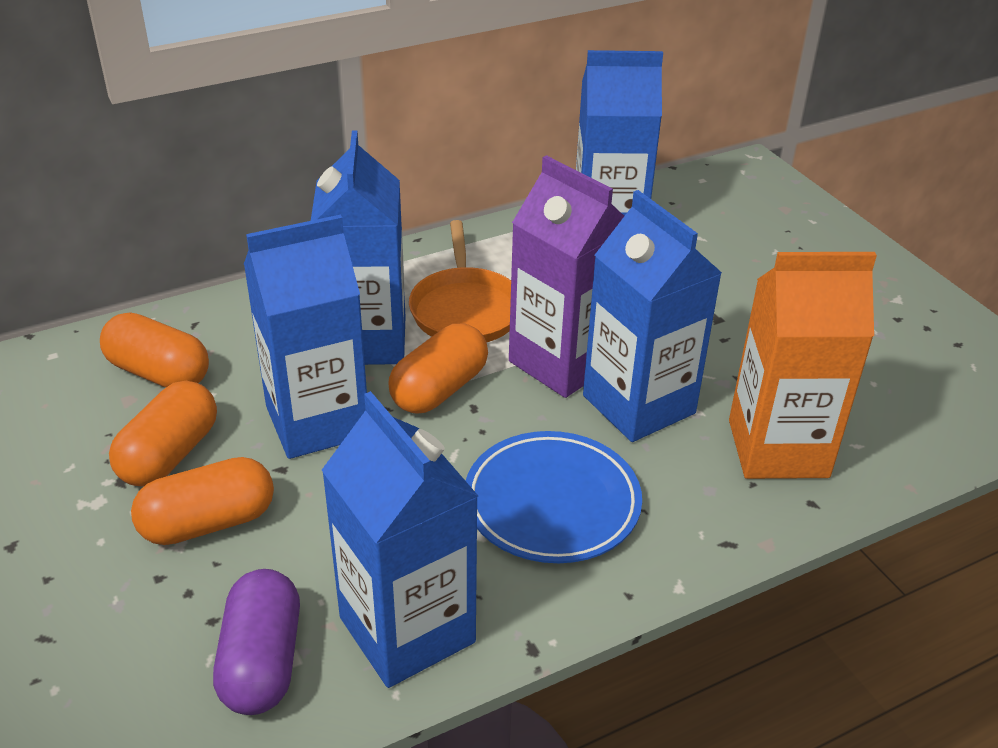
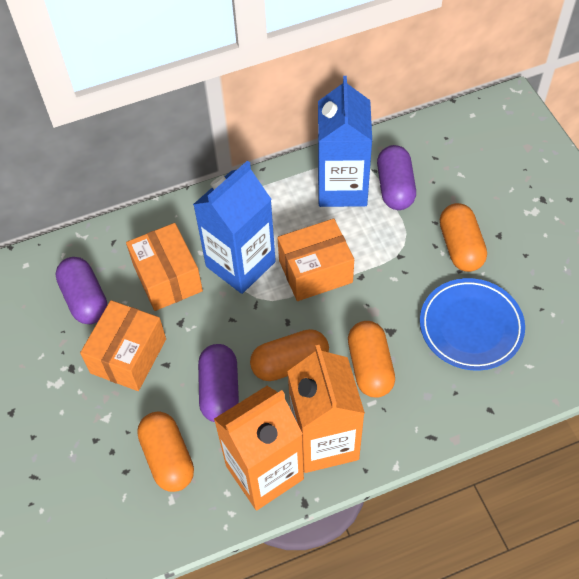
blue carton: [244,215,367,459] [311,130,405,365] [322,391,478,688] [576,50,663,216] [583,190,722,442] = 5 -> [193,161,276,294] [318,76,372,207] = 2
orange box: none = 0 -> [80,300,166,391] [126,223,203,311] [277,218,354,301] = 3
orange carton: [729,252,877,479] = 1 -> [214,386,304,510] [287,345,365,473] = 2
orange pan: [409,220,511,342] = 1 -> none = 0
purple capsule: [213,569,300,715] = 1 -> [55,257,107,324] [198,344,239,422] [377,145,416,210] = 3
purple carton: [509,155,624,398] = 1 -> none = 0

